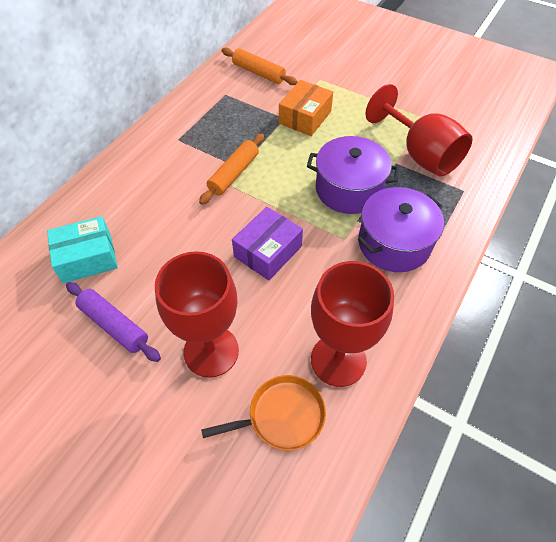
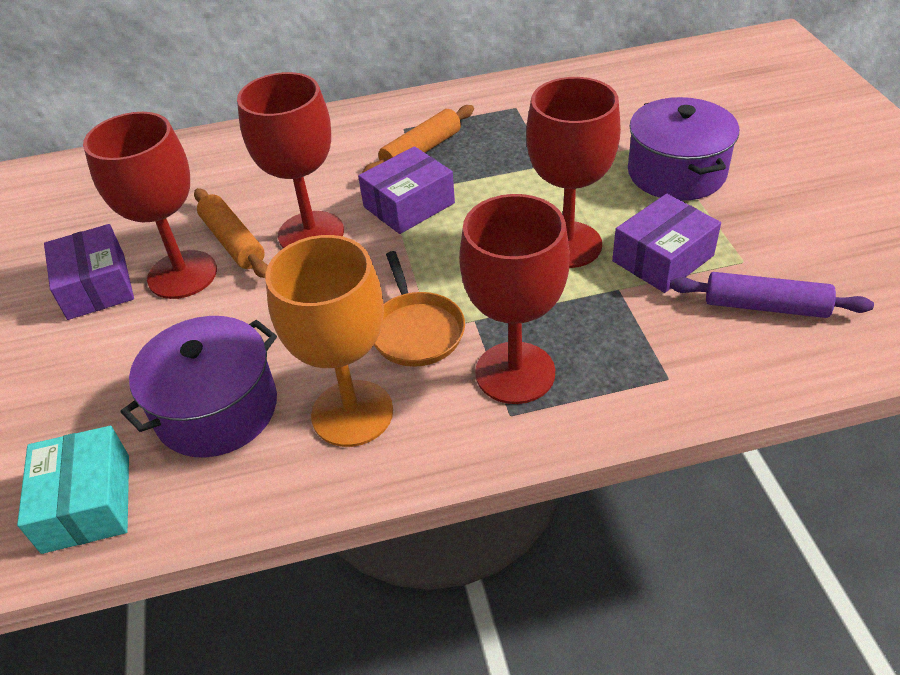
orange box: [279,80,333,136] = 1 -> none = 0
orange goblet: none = 0 -> [265,235,393,447] = 1
purple box: [232,207,303,280] = 1 -> [44,224,134,320] [358,146,455,234] [612,194,721,293] = 3
red goblet: [155,251,239,378] [311,261,394,387] [365,84,473,176] = 3 -> [83,112,217,299] [237,72,344,248] [459,194,570,404] [526,77,621,268] = 4

